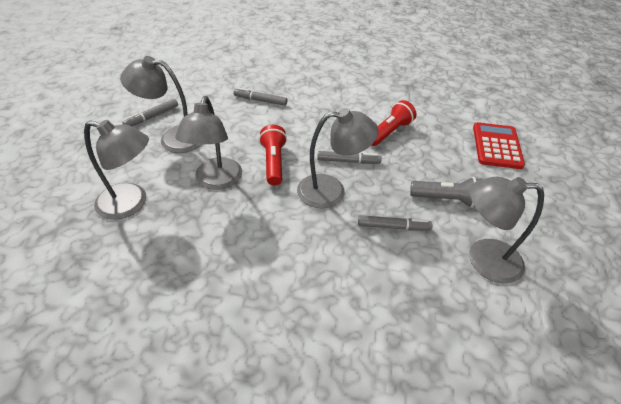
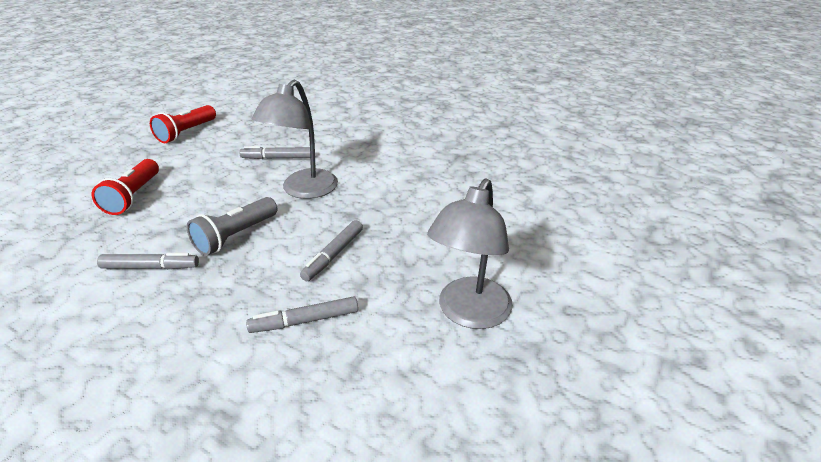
grey lamp: [84,120,149,220] [120,56,202,153] [175,96,242,190] [297,108,379,209] [469,177,544,283] = 5 -> [252,79,338,199] [427,178,513,329] = 2
red calculator: [473,122,525,169] = 1 -> none = 0

